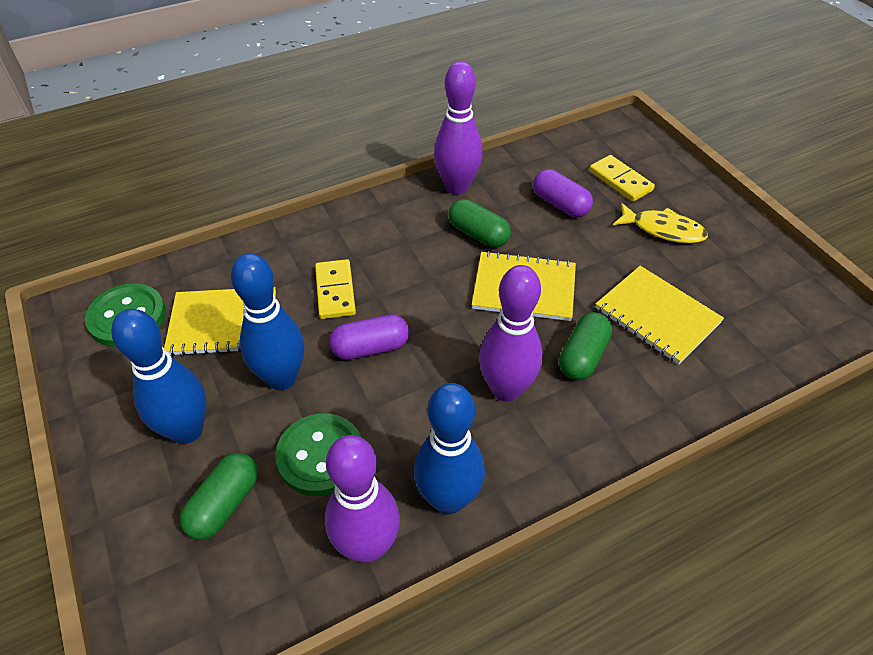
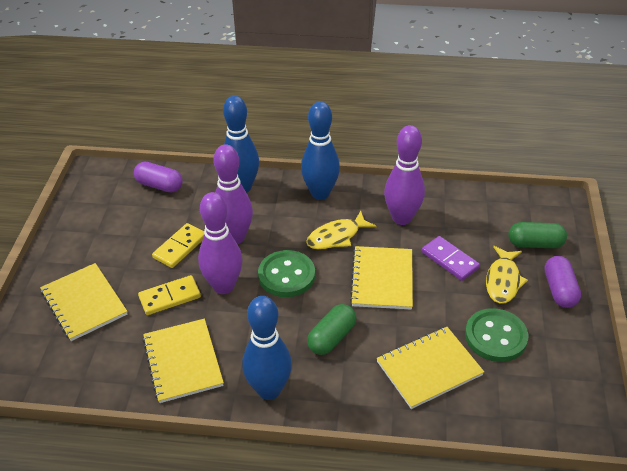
green capsule: [180,453,258,540] [448,199,511,248] [559,312,612,380] = 3 -> [307,304,356,355] [509,222,567,248] = 2
purple domino: none = 0 -> [422,236,480,281] = 1
yellow fish: [613,203,708,243] = 1 -> [306,211,376,250] [486,246,528,304] = 2
yellow notebook: [164,287,276,356] [472,251,576,321] [595,266,724,364] = 3 -> [40,263,127,341] [142,319,224,403] [350,246,413,310] [376,327,484,409] = 4

